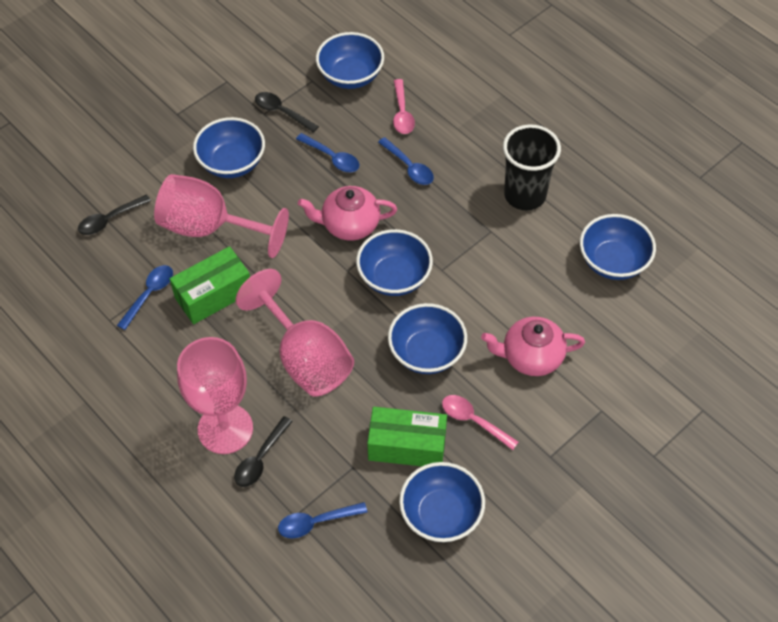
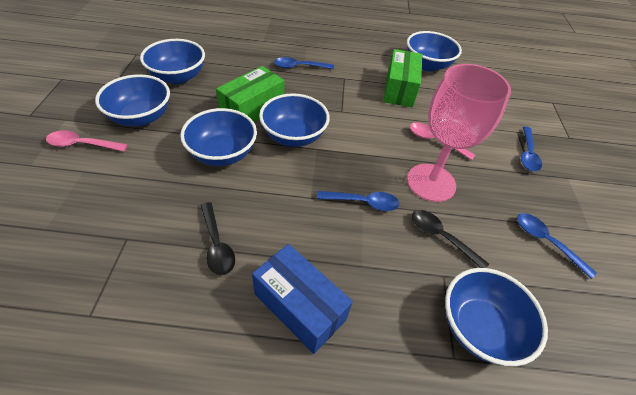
black cup: [503,124,561,210] = 1 -> none = 0
black spoon: [78,195,151,235] [234,416,293,487] [255,92,319,133] = 3 -> [200,202,235,275] [412,210,489,268] = 2
blue box: none = 0 -> [252,244,353,354] = 1
pink goblet: [154,174,289,258] [177,337,253,454] [236,269,354,397] = 3 -> [407,64,511,202] = 1
pink teapot: [298,186,397,241] [481,317,585,376] = 2 -> none = 0

